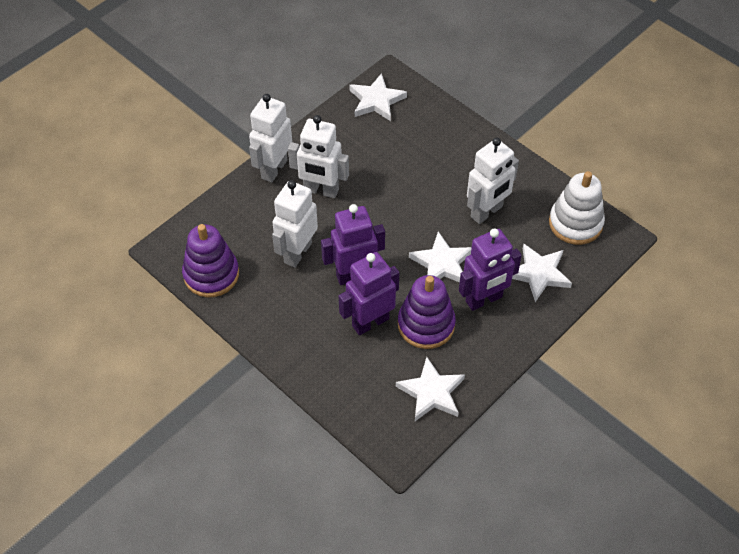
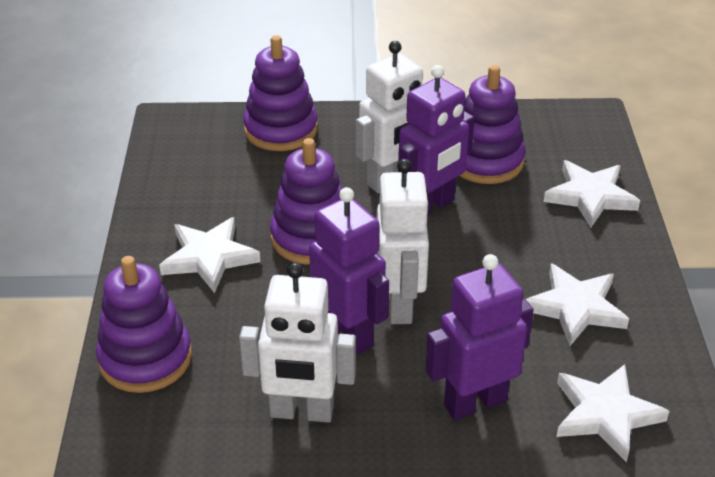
purple stacking toy: [182,224,239,297] [398,275,456,349] = 2 -> [96,256,192,393] [243,35,318,151] [270,138,342,265] [459,65,526,184] = 4
white robot: [249,94,292,182] [272,180,318,268] [288,115,349,198] [467,137,519,224] = 4 -> [239,262,356,423] [356,41,423,193] [377,159,430,324] = 3
white stacking toy: [549,171,605,245] = 1 -> none = 0

